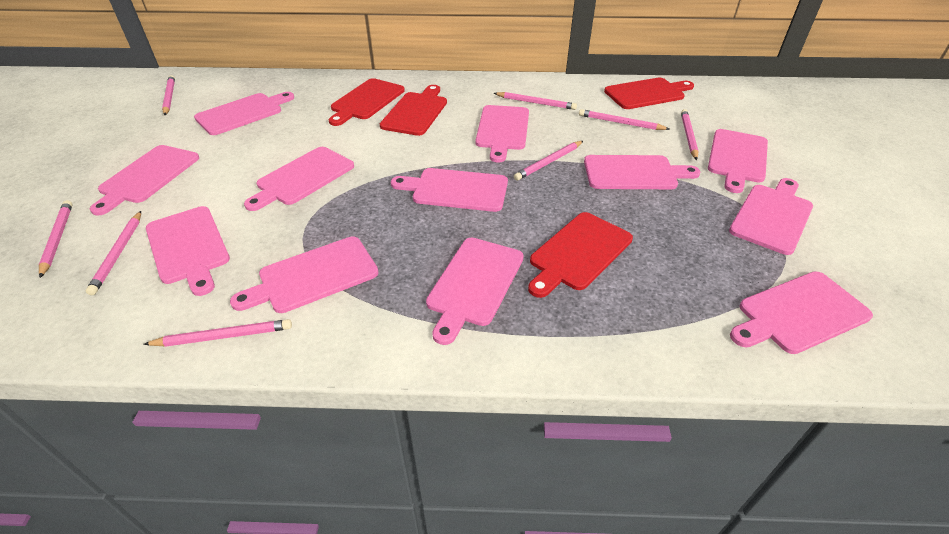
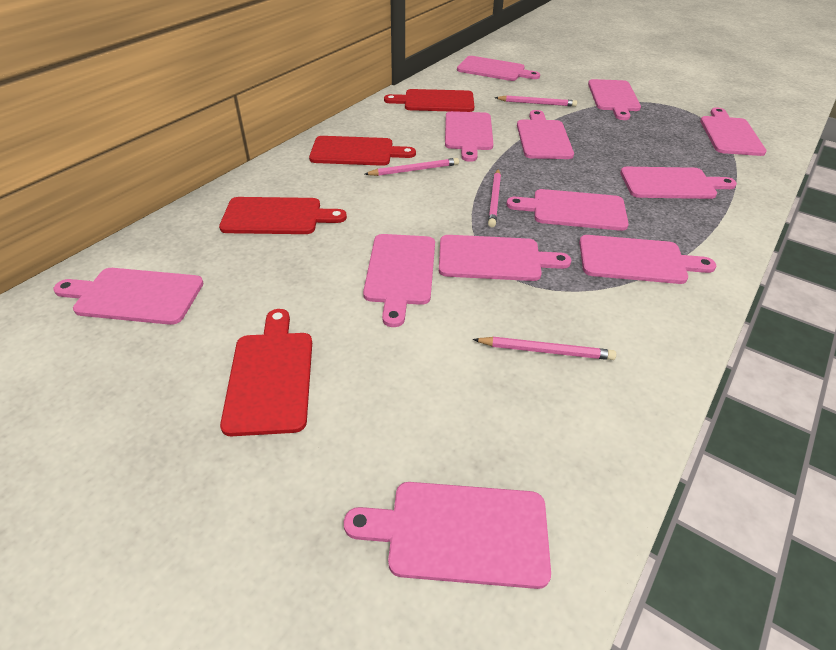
pink pencil: [39,200,73,278] [86,211,141,295] [143,319,292,347] [162,75,175,115] [494,92,577,110] [514,141,583,181] [579,109,669,130] [681,109,699,160] = 8 -> [365,158,459,176] [473,337,616,360] [488,169,501,227] [495,95,577,107] = 4

